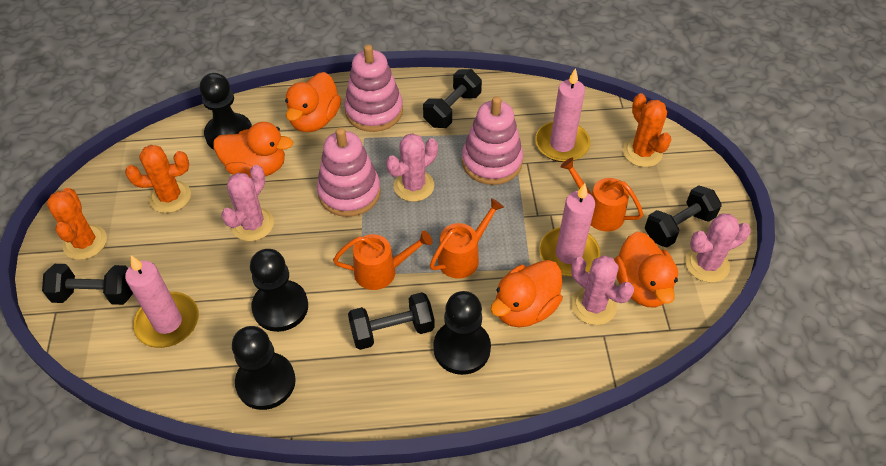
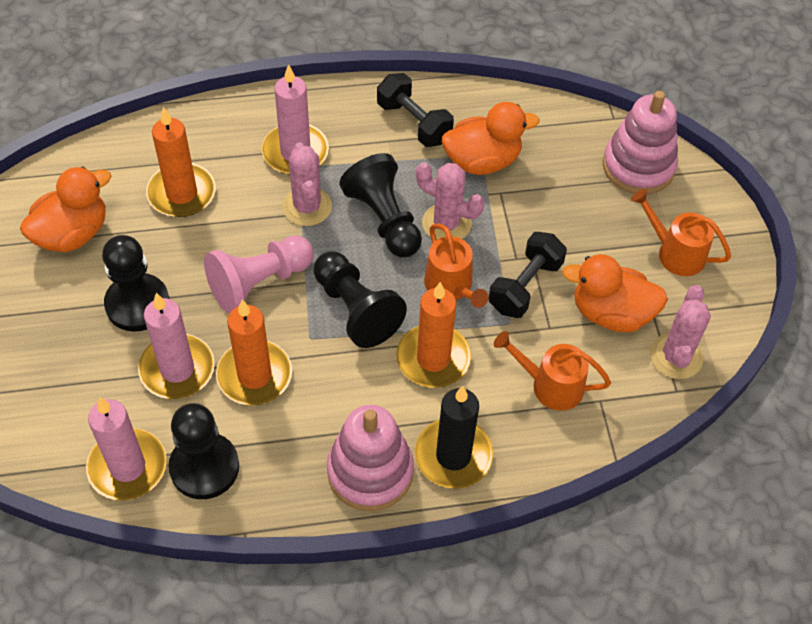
black candle: none = 0 -> [415,386,493,489] = 1
black dumbbell: [42,264,133,305] [348,292,435,350] [423,69,482,128] [645,185,722,248] = 4 -> [377,73,454,147] [489,232,567,318] = 2
orange cactus: [46,188,107,260] [125,145,191,213] [623,93,672,167] = 3 -> none = 0
orange candle: none = 0 -> [146,107,216,217] [216,300,292,405] [396,282,471,388] = 3
orange duck: [213,122,293,178] [285,72,341,132] [490,260,563,327] [614,231,678,307] = 4 -> [20,166,111,252] [442,102,540,175] [562,254,668,332] = 3
pink cactus: [221,165,274,241] [386,133,438,202] [571,255,634,325] [685,214,751,282] = 4 -> [282,142,332,226] [416,162,484,239] [650,285,711,379] = 3
pink pawn: none = 0 -> [204,236,314,313] = 1
pink stacking toy: [317,128,381,217] [344,44,403,132] [462,96,523,185] = 3 -> [327,405,414,511] [602,91,678,195] = 2

